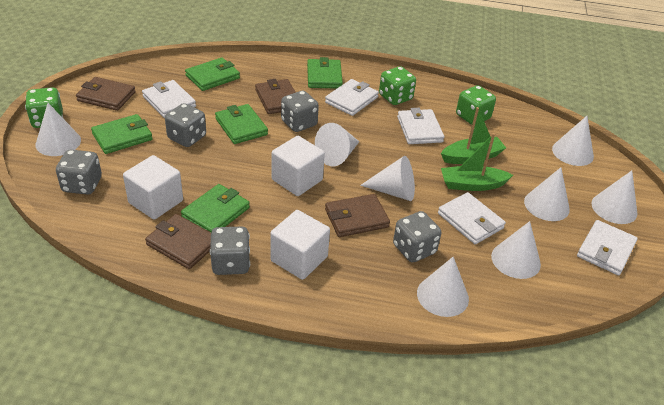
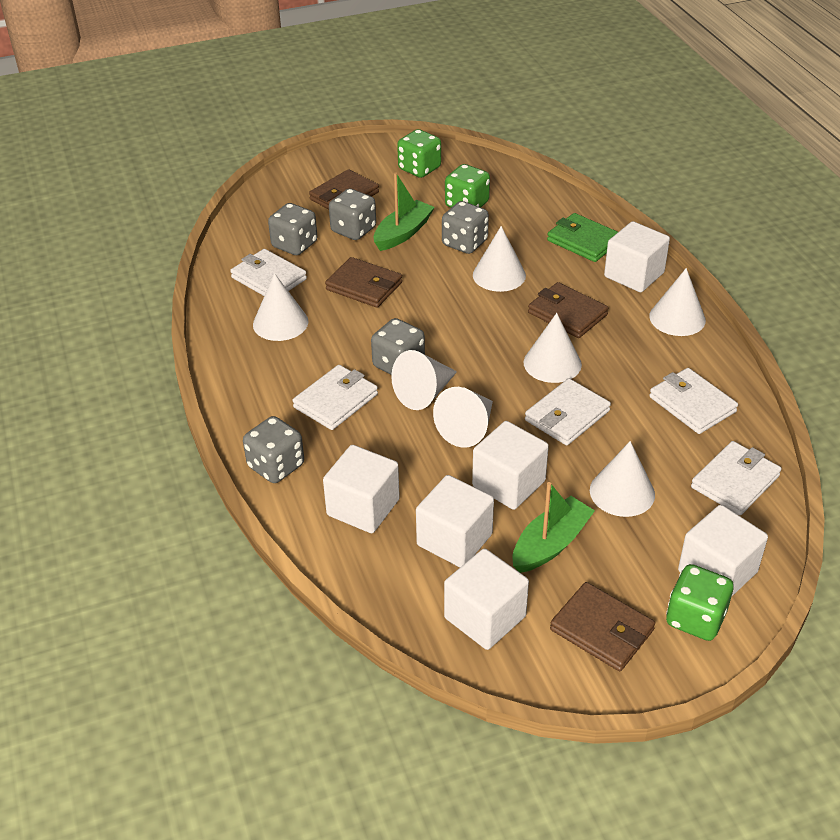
green wallet: [91,114,153,154] [181,184,250,232] [185,58,240,91] [215,104,268,144] [307,57,343,89] = 5 -> [547,213,618,262] = 1
white cone: [36,103,81,156] [315,123,359,166] [360,156,415,201] [417,257,469,317] [491,221,541,279] [524,167,570,221] [552,116,594,166] [591,171,637,224] = 8 -> [253,273,309,341] [391,350,457,410] [433,387,493,448] [473,226,526,292] [524,313,582,383] [590,441,655,517] [649,268,706,336] = 7
white cube: [123,155,183,220] [270,210,330,280] [272,136,325,196] = 3 -> [323,445,400,533] [416,475,494,567] [444,549,529,650] [472,421,549,510] [604,221,670,292] [678,505,768,596] = 6

